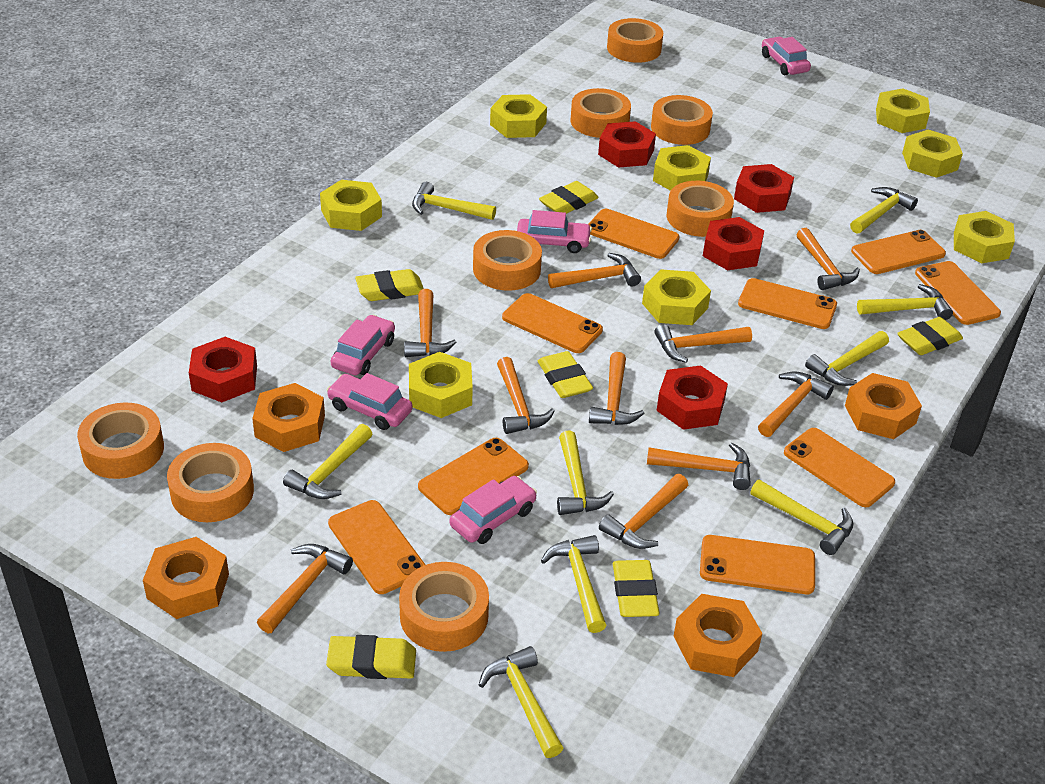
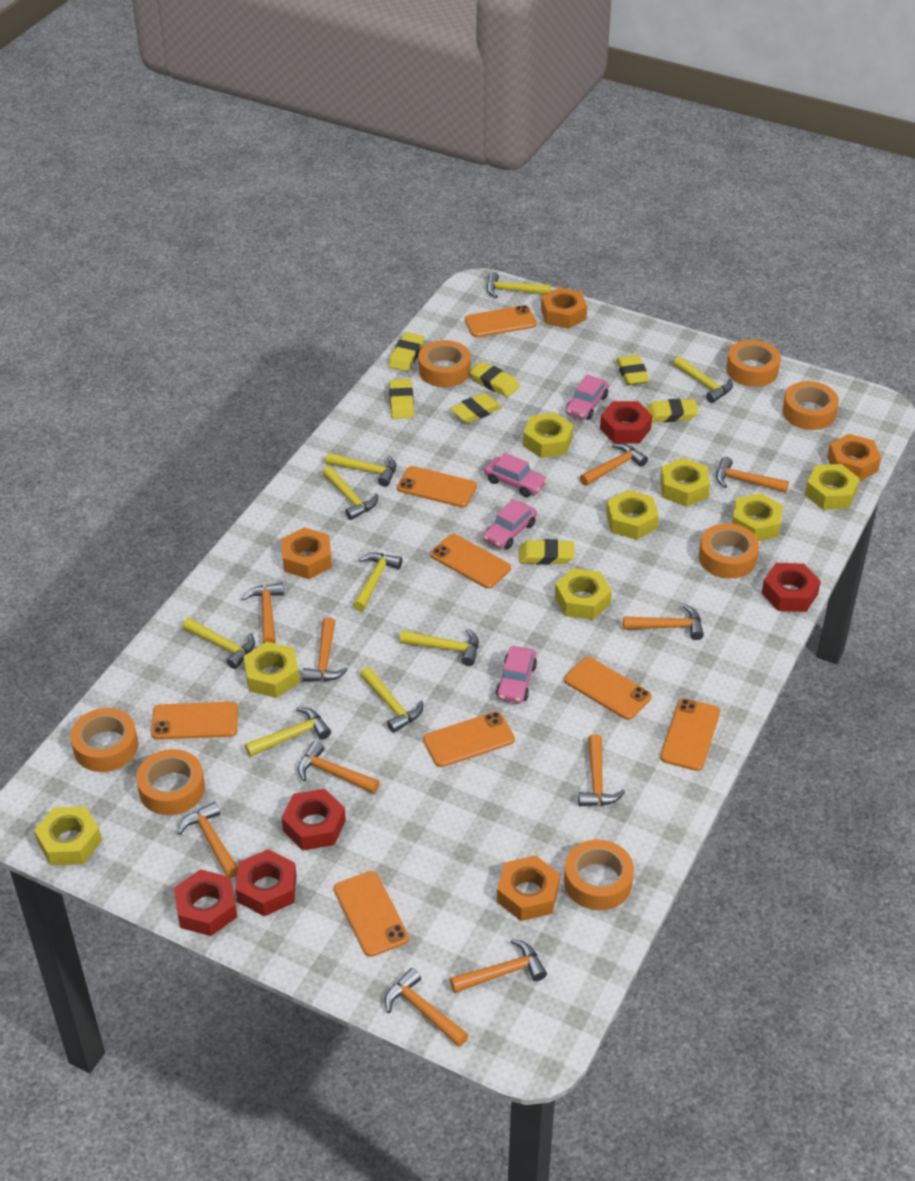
orange phone: [328,500,425,594] [418,438,529,515] [502,293,603,353] [588,209,680,259] [700,535,815,594] [738,278,837,329] [784,428,895,507] [851,230,946,274] [915,261,1001,325] = 9 -> [151,702,238,739] [334,871,409,957] [397,466,477,507] [423,712,515,767] [430,534,511,588] [465,305,537,337] [564,657,652,720] [660,698,720,771] = 8
orange tape: [77,402,164,479] [167,443,254,522] [399,562,489,652] [473,230,542,291] [571,88,631,138] [607,18,663,63] [651,95,713,145] [667,181,734,237] = 8 -> [70,708,138,772] [136,749,205,815] [419,340,471,387] [564,840,634,910] [699,523,759,579] [726,340,781,387] [782,381,839,430] = 7
pink car: [327,373,413,430] [331,315,395,375] [450,476,537,544] [517,210,592,253] [762,37,811,75] = 5 -> [483,499,537,549] [485,453,547,497] [496,646,537,703] [566,375,609,420] = 4
yellow eraser: [326,635,416,679] [355,269,424,301] [538,351,593,398] [539,181,599,214] [613,560,659,617] [897,317,963,355] = 6 -> [388,332,425,371] [389,379,414,419] [450,393,502,423] [469,362,520,397] [519,539,574,565] [616,355,649,386] [645,399,699,422] = 7

